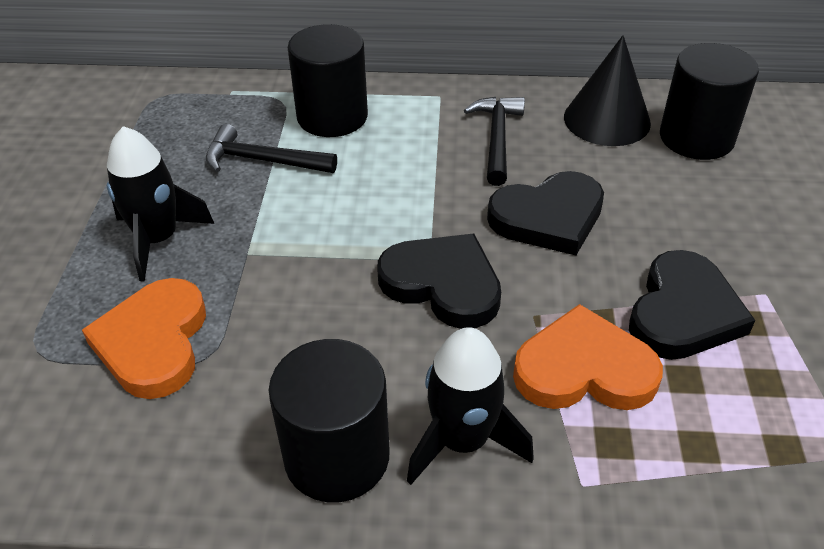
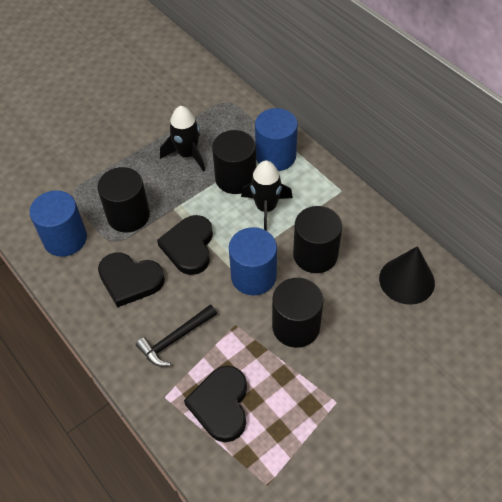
black cylinder: [269,339,390,502] [288,24,368,137] [660,43,759,160] = 3 -> [97,167,150,232] [212,130,256,194] [272,278,324,348] [293,206,342,273] = 4
black hammer: [206,124,337,173] [464,97,525,186] = 2 -> [136,305,217,366] = 1
blue cylinder: none = 0 -> [29,190,87,257] [229,227,277,295] [255,108,298,171] = 3
orange heart: [82,278,206,399] [513,304,663,410] = 2 -> none = 0

